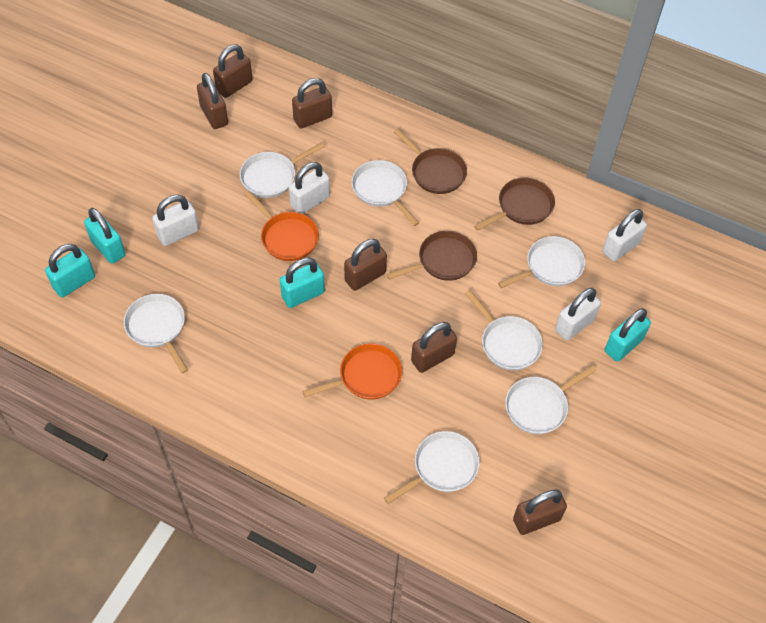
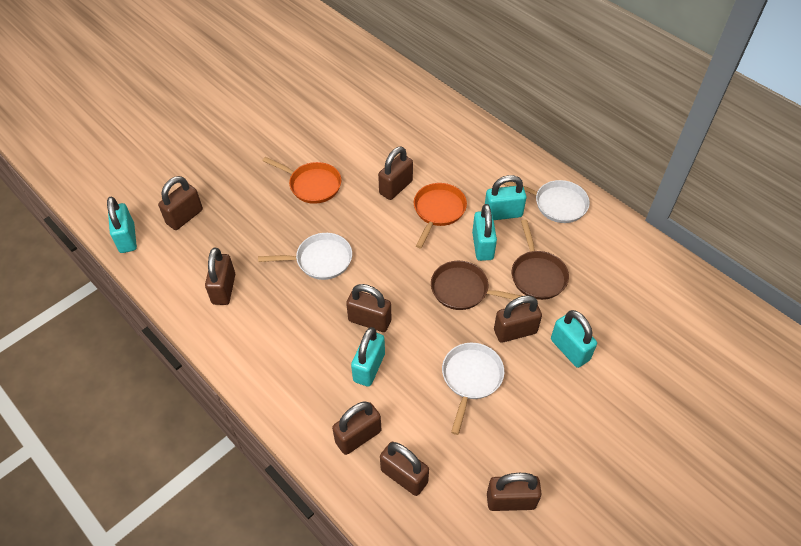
brown padlock: [197,73,228,129] [213,45,252,98] [292,78,332,128] [344,239,387,291] [411,322,457,373] [513,490,567,535] = 6 -> [158,176,203,230] [205,248,235,305] [332,401,381,455] [346,284,392,332] [378,146,413,200] [380,442,429,496] [487,473,542,511] [494,295,542,343] = 8
brown pan: [386,231,477,281] [394,129,467,194] [474,178,555,231] = 3 -> [431,261,521,310] [512,220,569,300] = 2
turquoise padlock: [45,244,95,297] [84,208,126,264] [280,258,325,308] [605,308,651,362] = 4 -> [107,197,137,253] [351,327,385,387] [472,204,497,261] [485,175,527,220] [551,310,597,368] = 5
white padlock: [152,195,199,246] [289,162,330,214] [555,288,601,341] [602,209,647,262] = 4 -> none = 0
white pan: [124,294,188,373] [240,143,324,198] [352,160,419,226] [384,431,480,504] [465,290,543,370] [498,236,585,288] [505,365,597,434] = 7 -> [258,233,352,280] [442,343,504,435] [503,180,590,223] = 3

